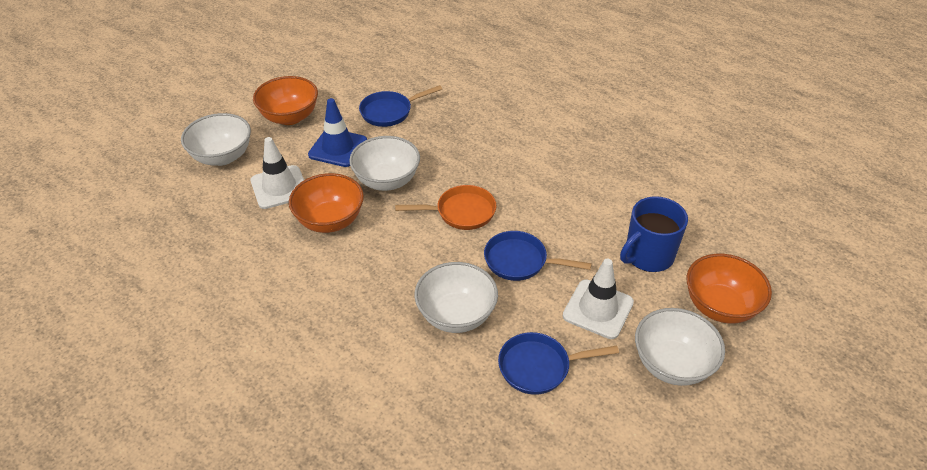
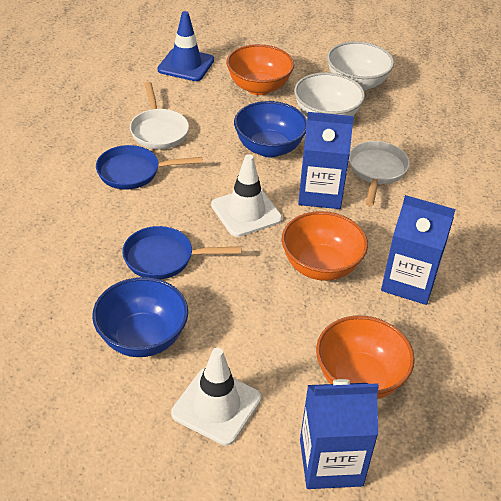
blue bowl: none = 0 -> [92,277,188,357] [234,101,307,157] = 2
blue carton: none = 0 -> [298,112,354,209] [300,379,379,489] [381,195,456,305] = 3
blue mug: [620,196,688,272] = 1 -> none = 0
blue pan: [359,85,442,127] [484,231,592,281] [498,332,619,395] = 3 -> [96,145,203,190] [122,226,241,280] = 2
orange pan: [395,185,497,230] = 1 -> none = 0
white bowl: [181,113,251,166] [349,136,420,191] [414,262,498,333] [635,308,725,386] = 4 -> [294,72,365,117] [327,41,394,91] = 2
white pan: none = 0 -> [130,82,189,149] [349,141,409,206] = 2

